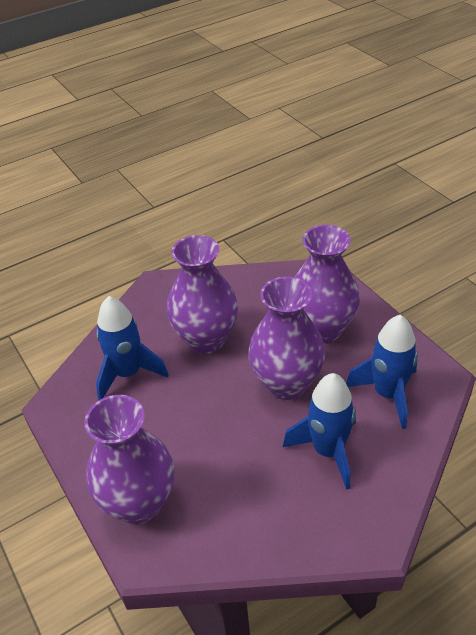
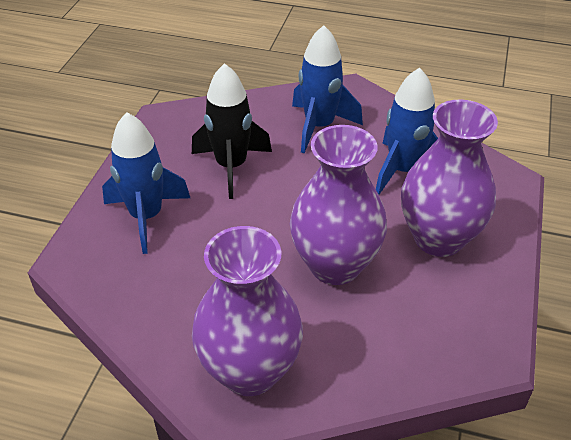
black rocket: none = 0 -> [192,63,272,199] = 1
purple vase: [84,395,175,524] [167,235,238,354] [248,276,325,400] [295,225,360,344] = 4 -> [192,226,303,396] [290,125,387,285] [401,99,498,257] = 3

